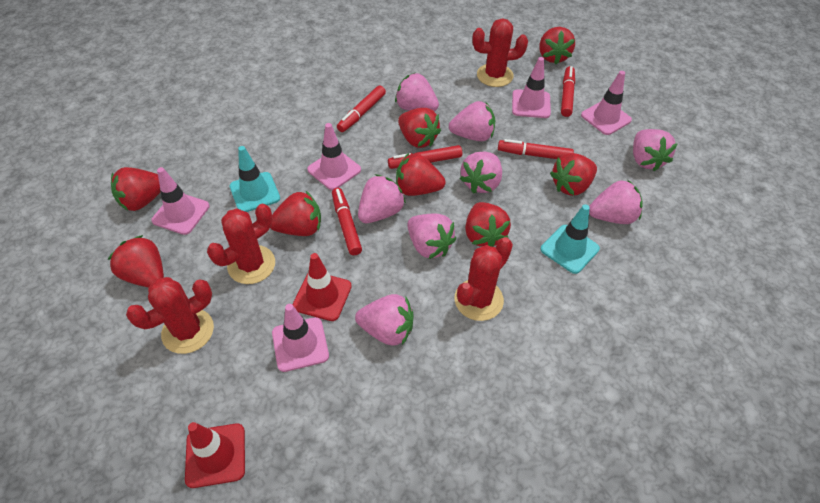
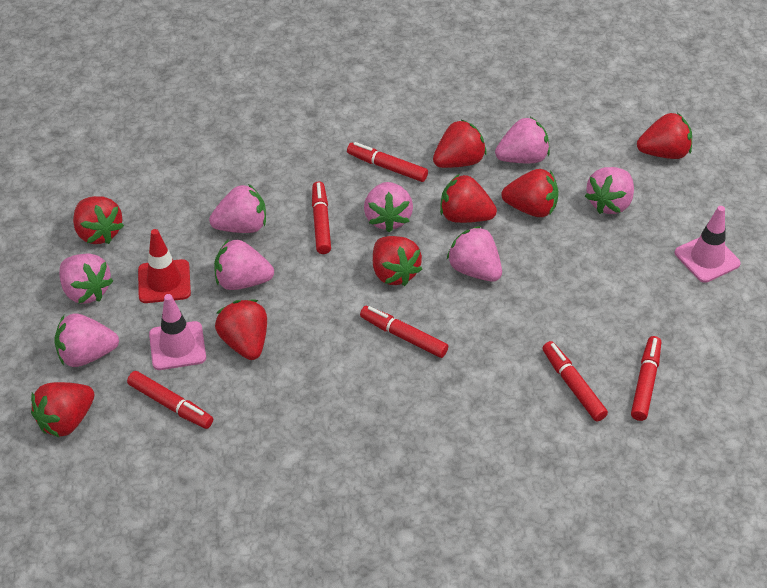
pink traffic cone: [151,167,210,235] [272,304,329,372] [307,123,361,190] [512,57,551,118] [581,71,632,135] = 5 -> [149,294,206,370] [675,206,741,283] = 2
red cactus: [126,277,214,354] [207,204,275,284] [455,237,513,321] [473,19,528,87] = 4 -> none = 0
red marker: [332,188,362,255] [337,85,386,132] [388,145,462,169] [498,139,574,159] [561,66,575,117] = 5 -> [127,371,213,429] [312,181,331,254] [347,142,428,182] [360,306,448,358] [543,341,608,421] [631,336,661,421] = 6
red traffic cone: [185,422,245,488] [293,253,352,321] = 2 -> [138,229,191,303] = 1
turquoise traffic cone: [230,146,280,212] [541,204,600,274] = 2 -> none = 0

